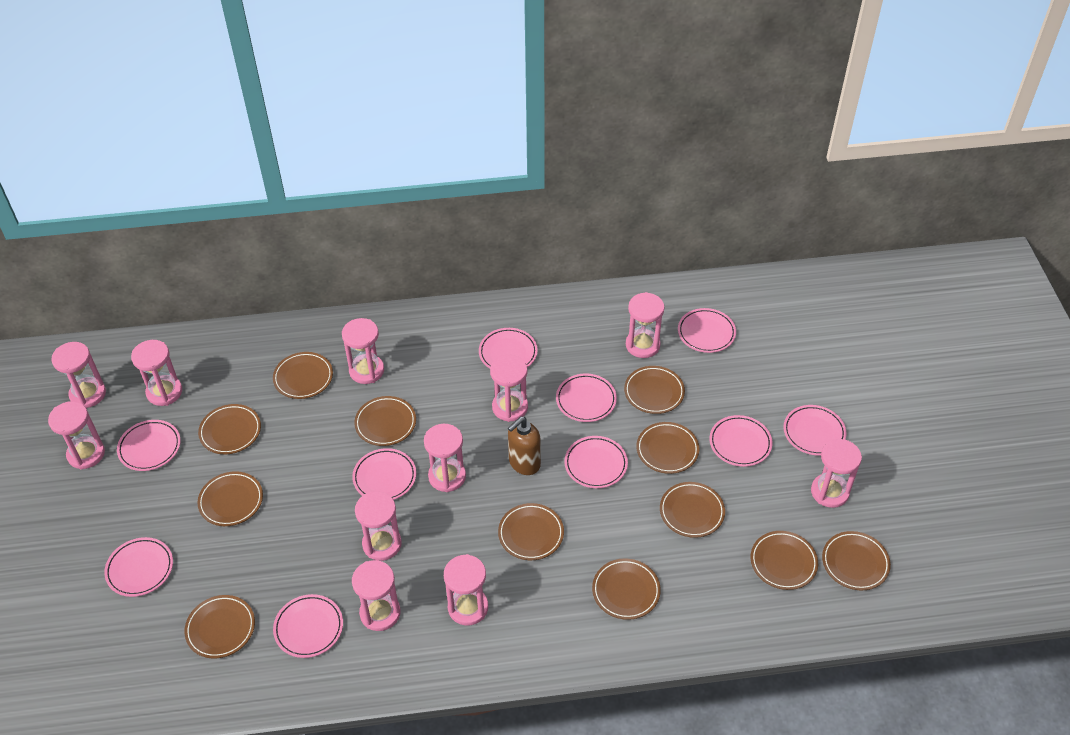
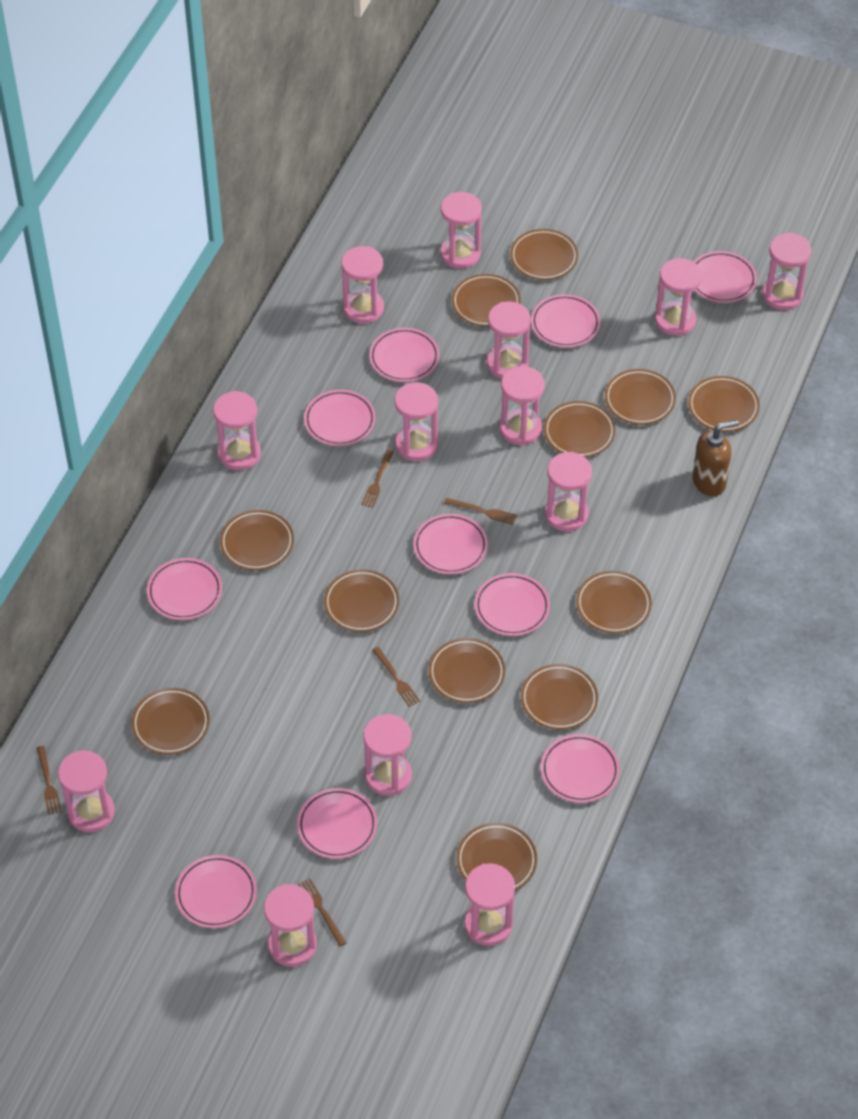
brown fork: none = 0 -> [37,746,62,815] [298,878,347,947] [361,449,394,508] [372,647,420,707] [444,498,517,525] = 5
pink hourglass: [48,401,105,469] [51,342,106,408] [131,340,182,406] [342,318,384,384] [352,560,401,631] [355,491,402,561] [424,424,466,492] [444,554,488,625] [490,355,528,422] [626,292,665,358] [811,439,862,508] = 11 -> [58,750,115,832] [213,391,261,470] [264,884,317,967] [341,246,384,324] [363,714,412,796] [394,382,438,461] [440,192,482,269] [464,863,515,946] [487,302,530,379] [500,366,545,445] [545,452,592,532] [655,258,702,336] [762,232,811,310] = 13

